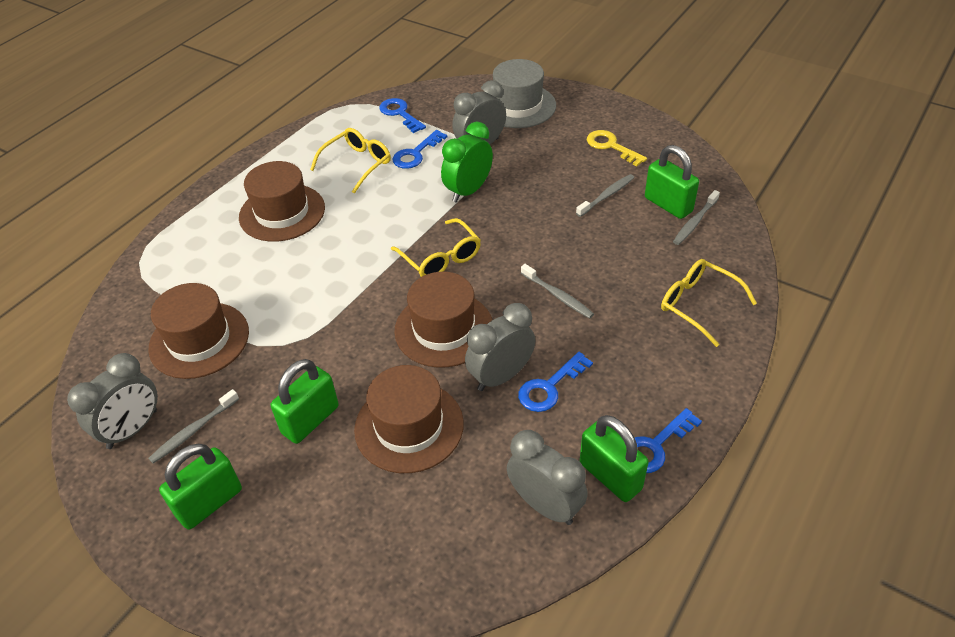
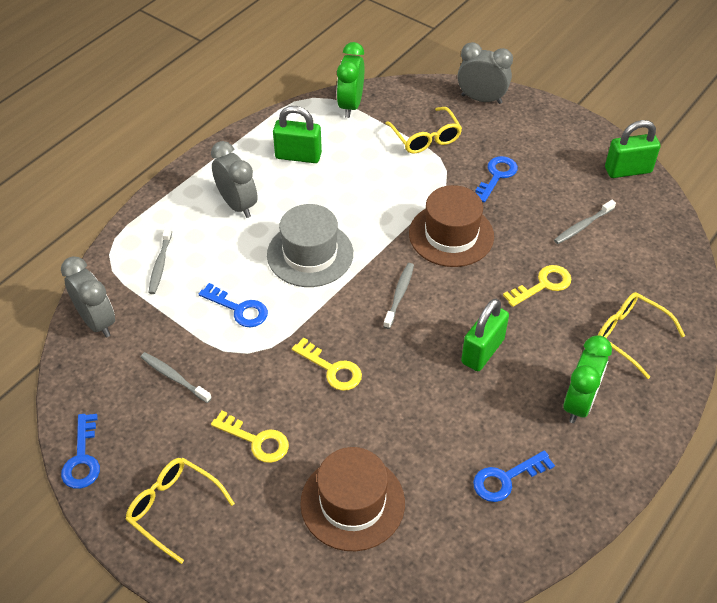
brown hat: [148,283,249,379] [239,161,325,242] [354,365,464,473] [394,272,492,368] = 4 -> [300,447,405,551] [409,185,494,267] = 2
green clock: [441,122,493,203] = 1 -> [337,42,364,118] [563,335,612,423] = 2
green padlock: [159,444,242,530] [271,359,339,444] [580,415,649,502] [645,145,699,219] = 4 -> [273,106,322,163] [461,299,509,371] [605,120,661,178] = 3
grey clock: [67,353,158,449] [452,80,506,144] [465,303,535,391] [507,430,588,525] = 4 -> [61,257,115,337] [211,141,257,218] [457,42,513,104] = 3
yellow key: [587,130,647,167] = 1 -> [211,411,289,463] [292,337,362,391] [503,265,571,307] = 3

